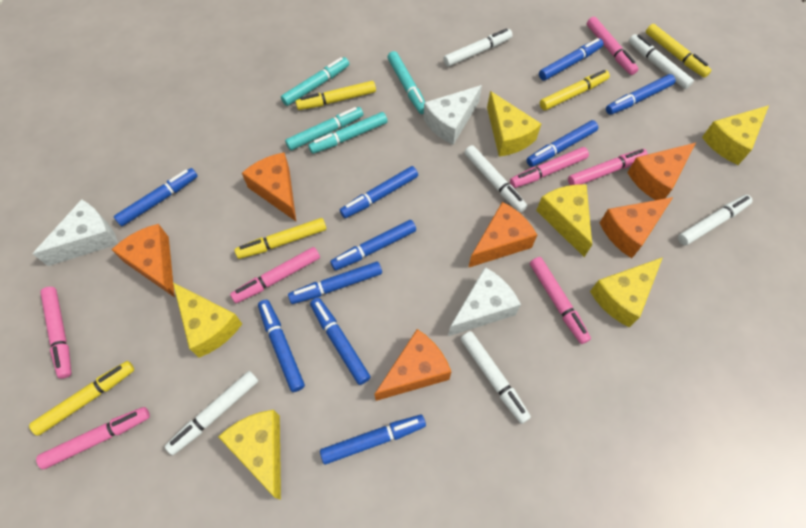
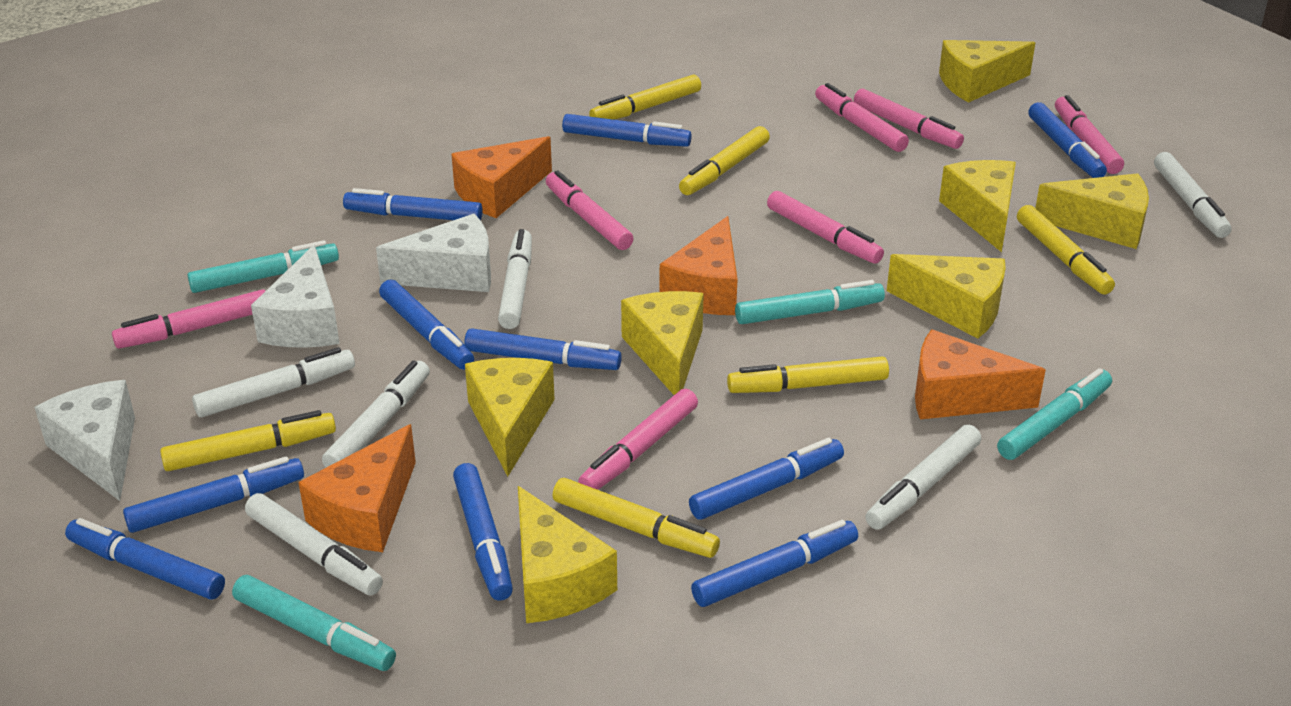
orange cheese: [111,224,175,297] [242,152,296,221] [375,329,451,401] [468,202,537,268] [600,197,673,258] [627,143,696,200] = 6 -> [298,424,416,552] [452,136,552,218] [659,216,737,315] [915,329,1046,419] = 4
yellow cheese: [173,283,242,358] [218,410,281,500] [487,91,541,157] [536,184,592,257] [590,257,663,327] [702,105,769,165] = 6 -> [465,358,555,476] [518,486,617,623] [621,291,704,395] [887,254,1006,339] [939,40,1035,103] [939,160,1016,252] [1035,173,1149,249] = 7
yellow marker: [29,361,134,436] [235,218,326,259] [296,81,376,110] [540,70,610,110] [646,24,711,78] = 5 -> [160,410,336,471] [553,478,720,558] [589,74,701,120] [679,126,770,195] [727,357,889,393] [1017,205,1115,295] = 6

